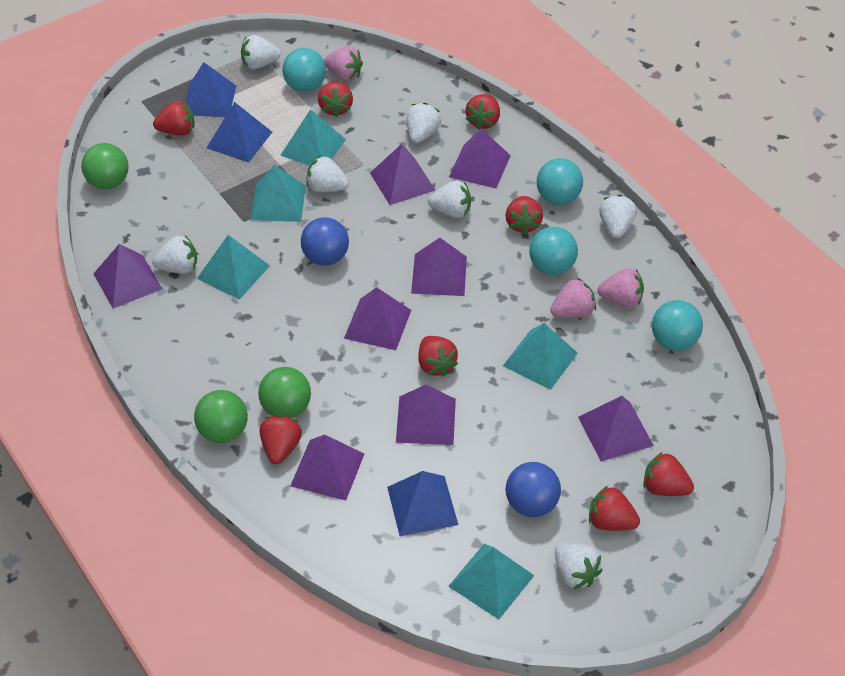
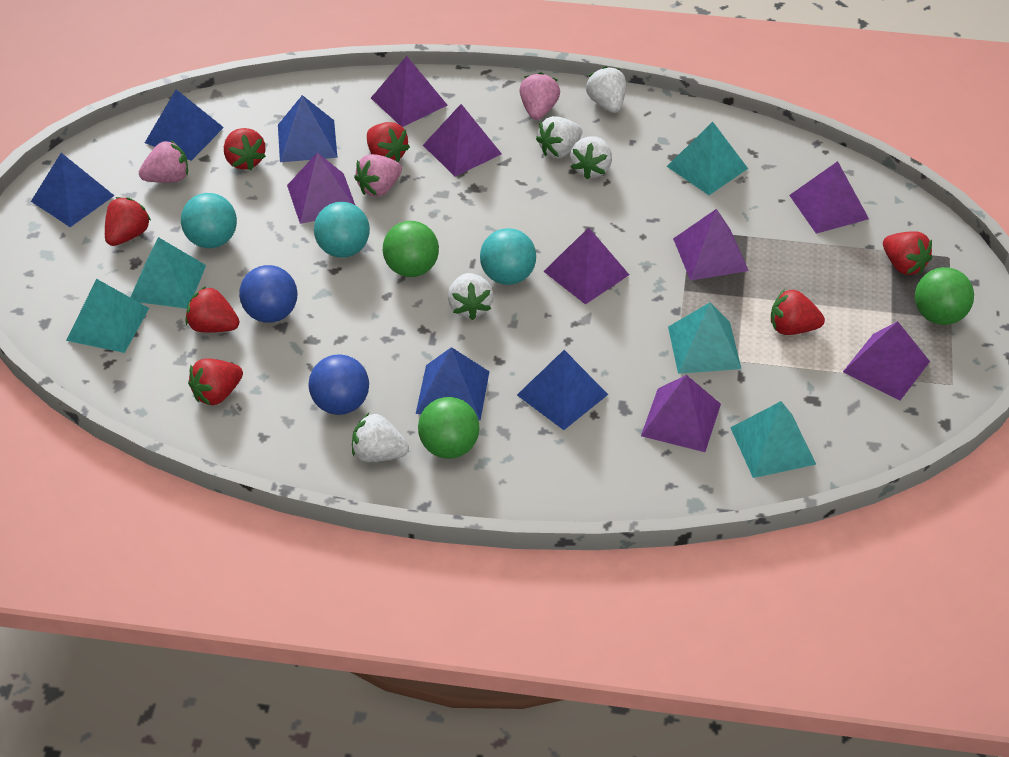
blue pyramid: [185,62,236,117] [207,102,272,163] [387,471,458,536] = 3 -> [31,153,114,227] [145,89,224,161] [278,95,338,162] [416,347,490,421] [517,350,608,430] = 5
red strawberry: [153,101,195,136] [260,415,302,464] [318,81,353,117] [418,336,458,377] [466,94,500,130] [505,196,543,235] [589,486,640,531] [644,452,694,496] = 8 -> [105,197,151,246] [185,286,239,333] [188,358,243,406] [224,128,266,170] [367,122,410,162] [771,289,825,335] [883,232,932,275] = 7
turquoise ball: [282,48,326,92] [529,227,578,275] [537,158,583,205] [652,300,703,351] = 4 -> [181,193,237,248] [314,202,370,258] [480,228,536,285] = 3
white strawberry: [152,235,197,274] [241,35,281,70] [306,156,349,192] [406,103,441,143] [428,181,471,218] [555,543,602,589] [599,195,637,238] = 7 -> [352,413,409,462] [448,273,494,320] [536,116,582,158] [570,136,612,179] [586,66,626,113] = 5

